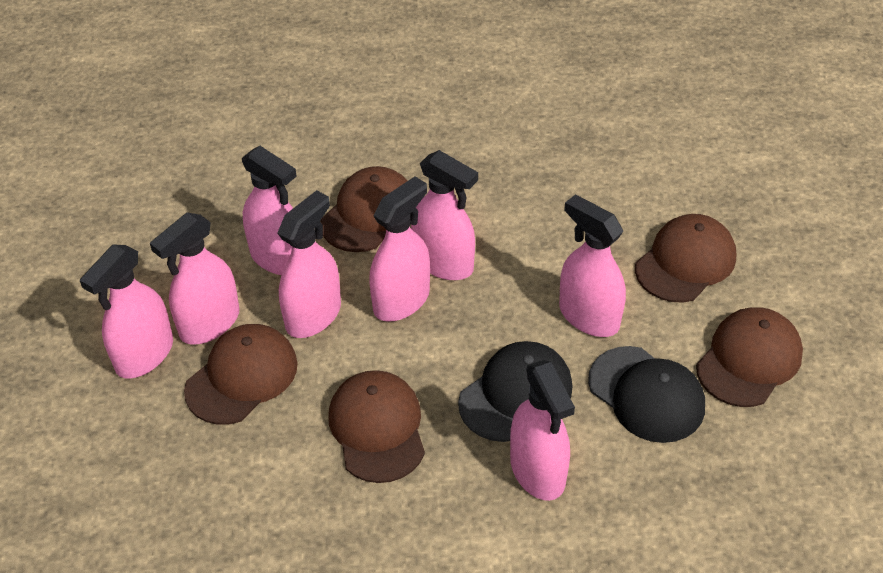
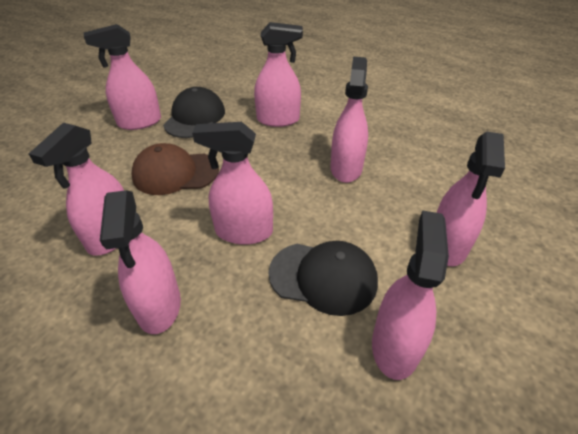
brown cap: [184,324,298,425] [320,166,407,252] [328,370,425,483] [635,214,736,303] [696,307,803,407] = 5 -> [131,143,219,195] = 1

